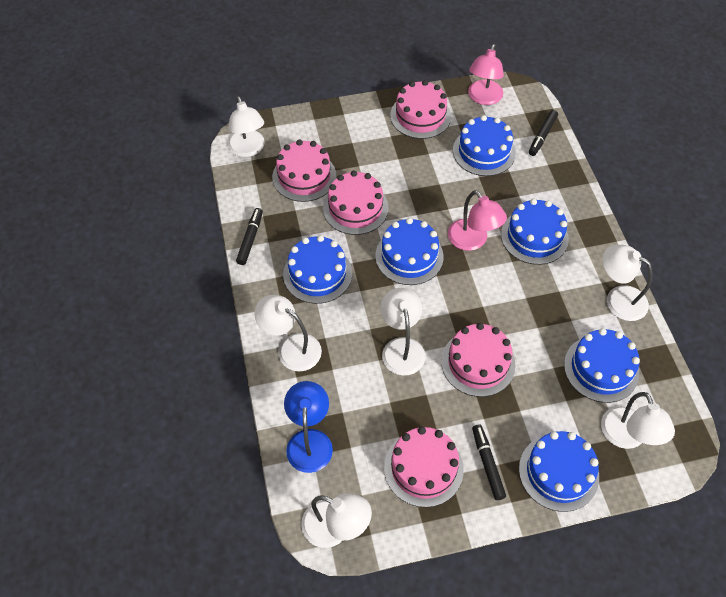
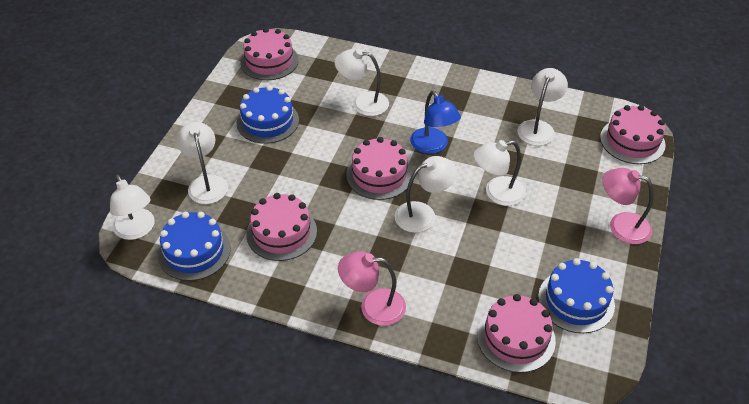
black marker: [236,208,263,265] [472,424,506,500] [529,110,558,156] = 3 -> none = 0
blue cake: [283,235,352,304] [375,218,444,285] [453,115,516,176] [501,199,569,265] [519,431,599,512] [564,328,640,403] = 6 -> [158,212,231,281] [237,86,299,144] [538,258,615,333] = 3

